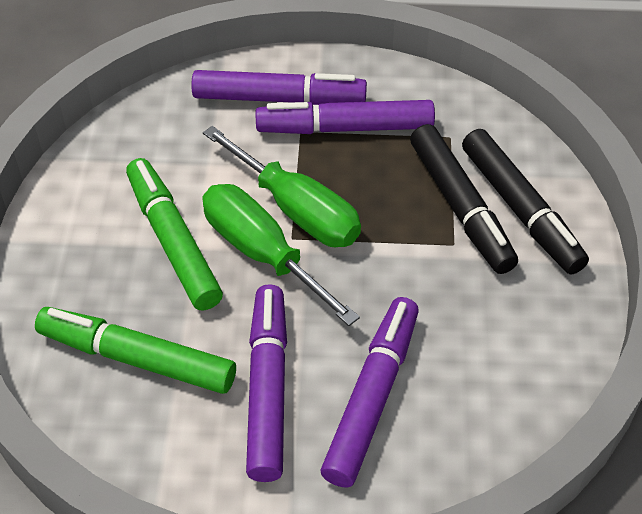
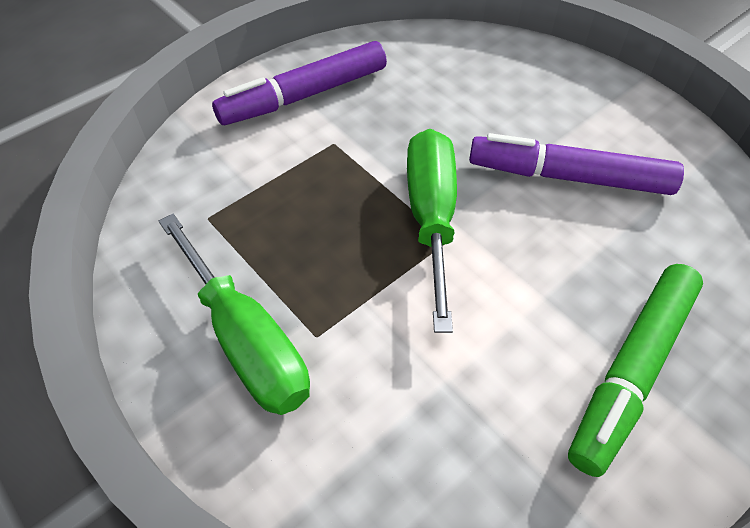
black marker: [410,124,518,274] [462,129,589,274] = 2 -> none = 0
green marker: [35,307,236,394] [126,158,223,310] = 2 -> [568,264,703,477] = 1
purple marker: [191,70,367,105] [246,284,287,482] [256,100,435,134] [321,297,419,487] = 4 -> [212,41,387,125] [469,133,684,195] = 2

